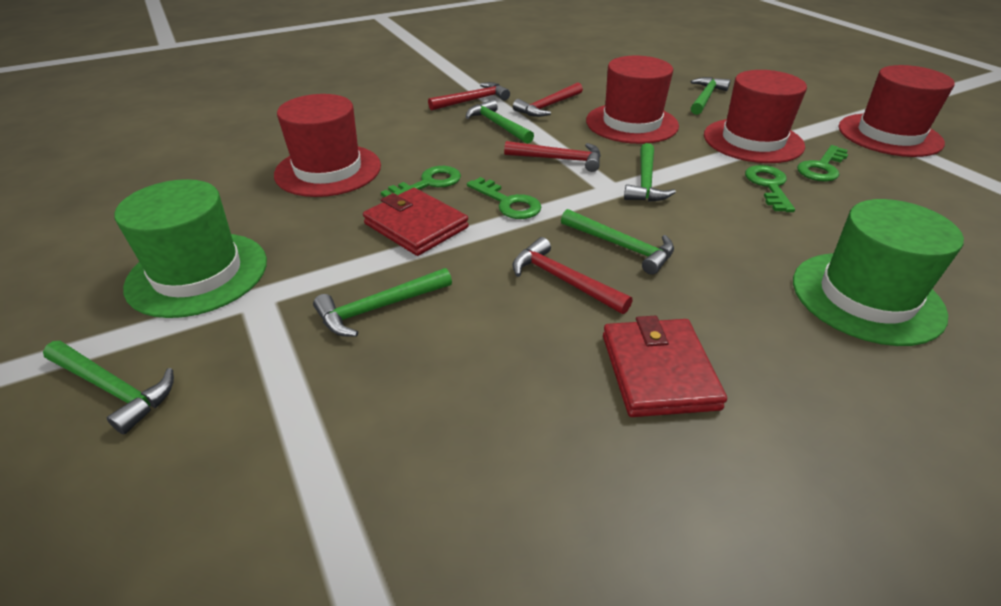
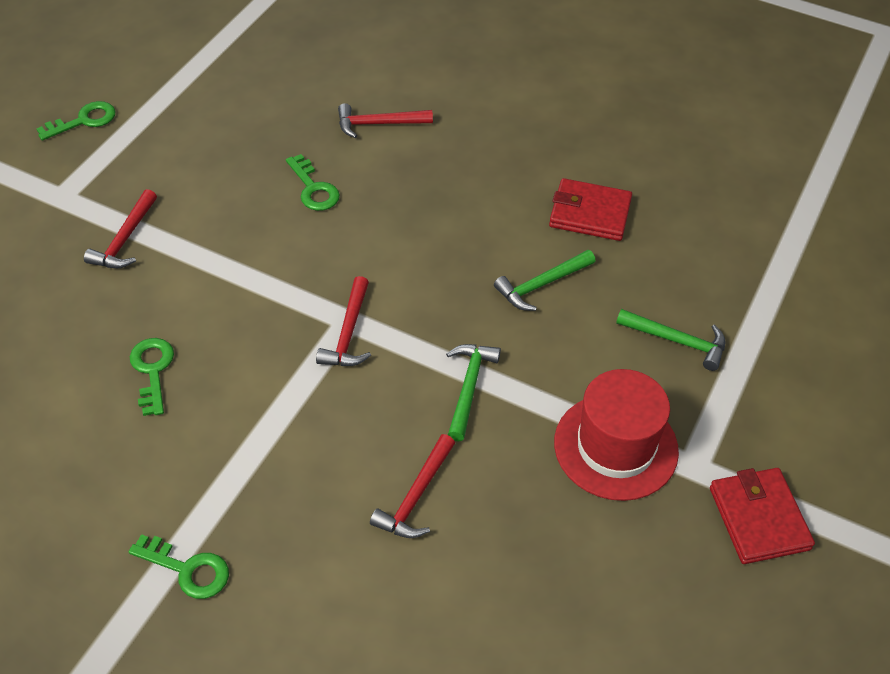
green hammer: [43,341,174,435] [313,268,452,337] [466,99,534,144] [561,209,674,275] [624,143,676,202] [691,77,730,115] = 6 -> [446,344,501,442] [494,250,595,311] [616,309,726,371] = 3
green hat: [115,179,267,318] [793,199,964,346] = 2 -> none = 0
red hat: [274,94,381,197] [586,56,679,144] [704,70,807,163] [839,65,955,157] = 4 -> [554,369,679,501] = 1

